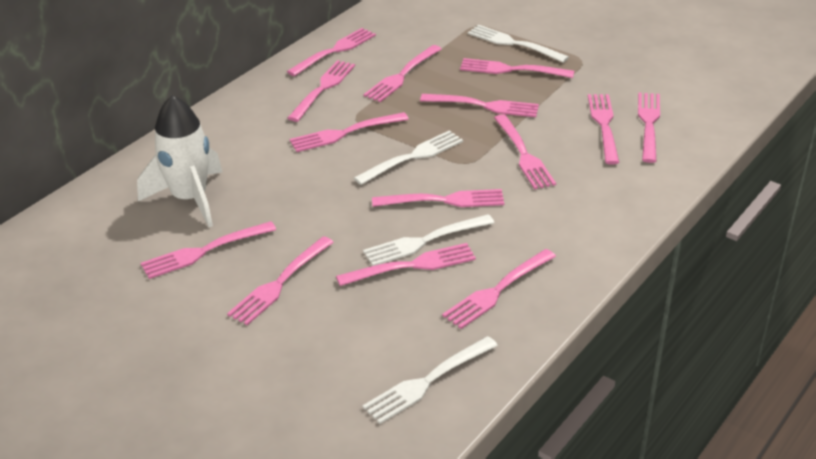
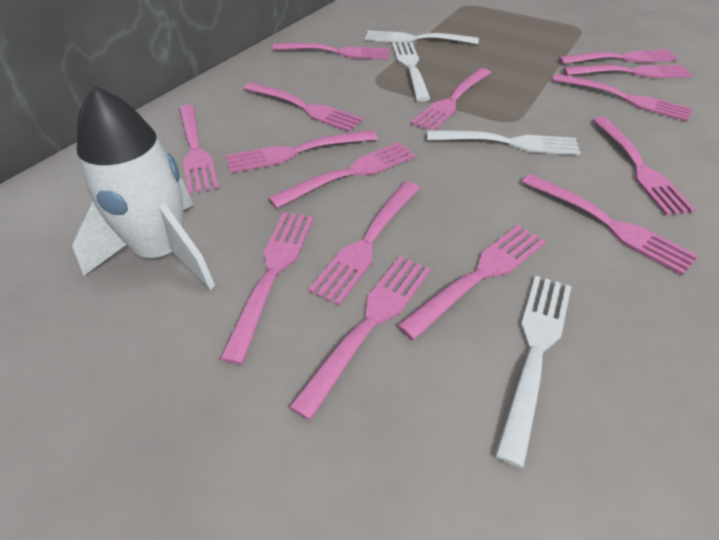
pink fork: [141,221,276,279] [227,236,334,325] [287,28,376,76] [288,60,355,122] [290,112,409,152] [336,243,476,286] [363,45,441,102] [372,189,504,207] [420,94,539,117] [442,249,556,329] [460,58,574,78] [494,114,556,189] [588,94,619,164] [638,92,660,163] = 14 -> [179,104,219,194] [220,212,314,365] [226,130,378,173] [243,82,363,132] [268,142,416,209] [273,43,389,60] [289,256,431,420] [308,181,420,306] [397,225,546,340] [411,68,491,130] [521,174,698,275] [552,74,693,121] [558,49,679,64] [563,65,692,78] [593,117,696,215] = 15

